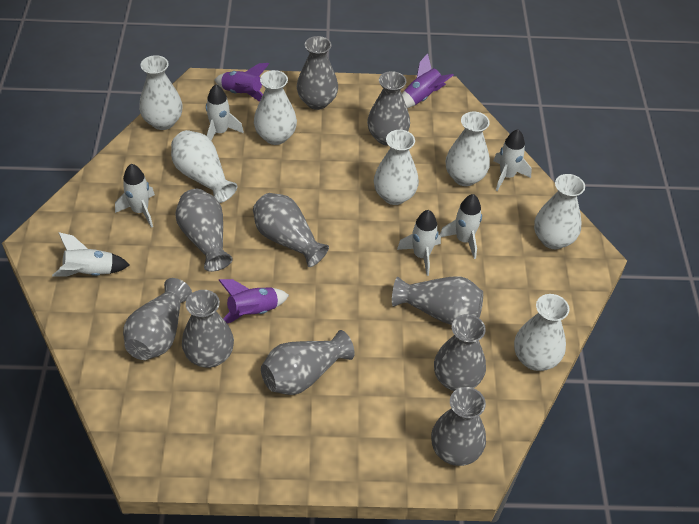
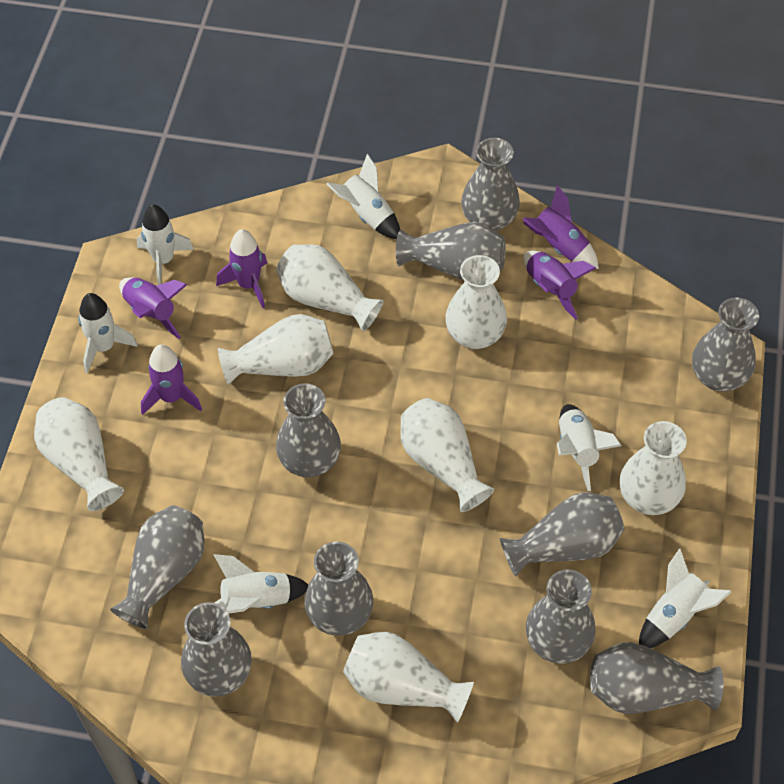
purple rocket: [215,63,269,102] [219,279,289,323] [402,53,454,108] = 3 -> [119,277,187,339] [141,344,202,415] [216,229,267,308] [522,185,599,269] [523,251,596,320] = 5

